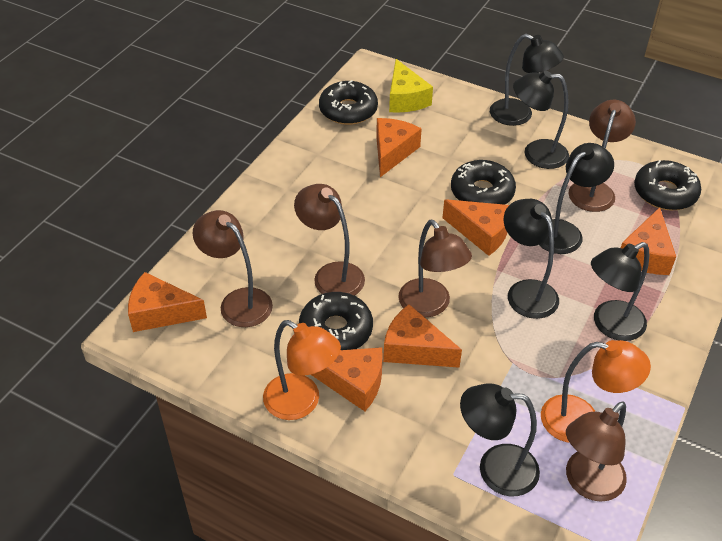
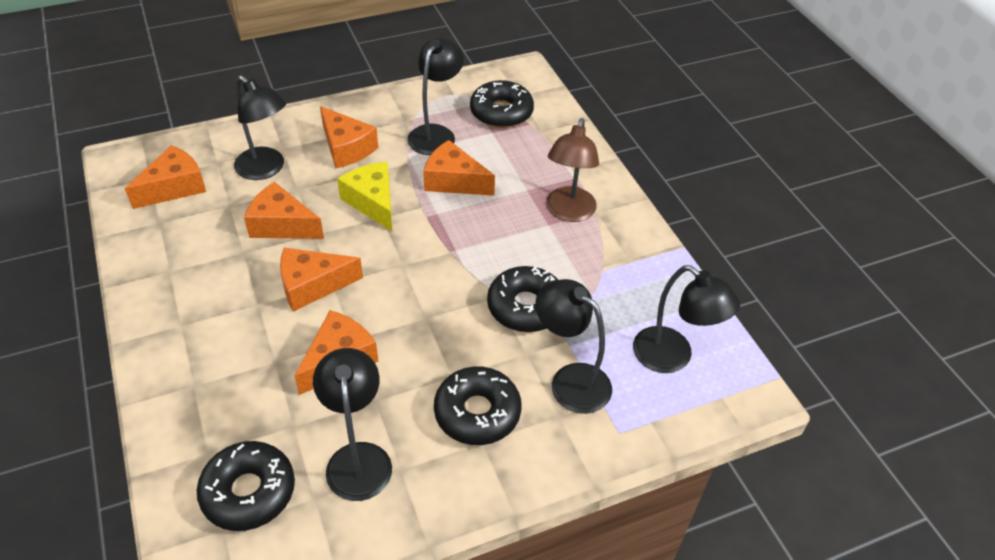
black lamp: [460,383,540,496] [490,34,564,126] [504,199,559,319] [513,70,569,169] [539,143,614,254] [591,242,649,341] = 6 -> [234,75,286,180] [313,348,392,501] [407,37,464,155] [536,279,612,414] [633,265,740,373] = 5
brown lamp: [193,210,273,327] [294,184,365,296] [398,220,472,317] [566,401,627,502] [568,100,636,212] = 5 -> [546,118,599,222] = 1
orange lamp: [263,320,341,420] [541,340,651,443] = 2 -> none = 0

